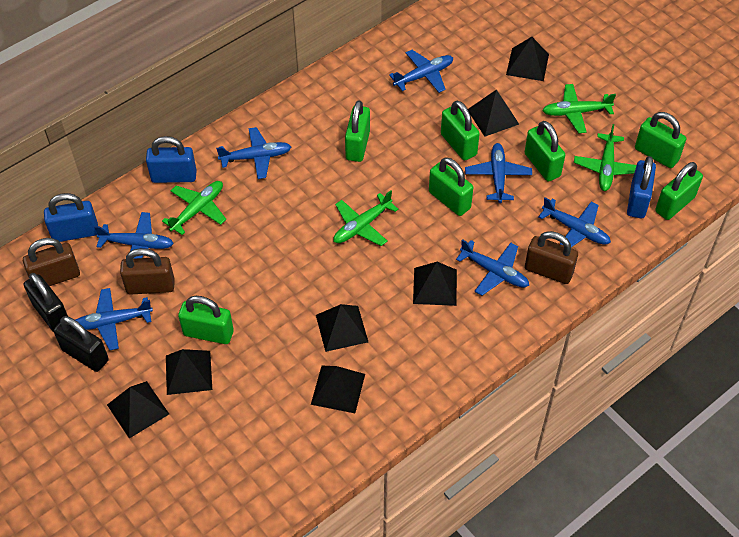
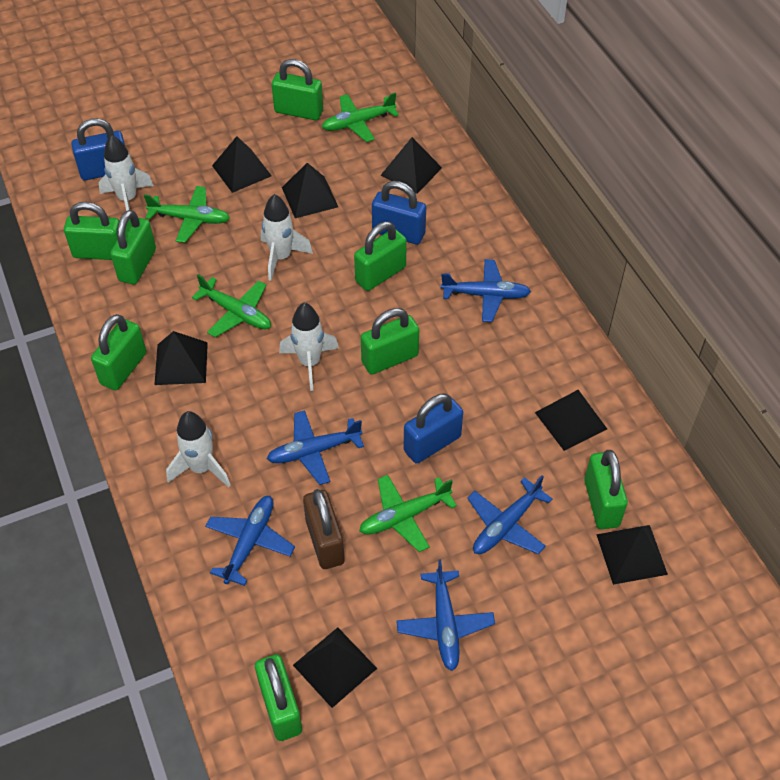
black padlock: [24,273,68,331] [53,316,109,372] = 2 -> none = 0
blue plane: [76,288,153,350] [94,212,174,259] [216,127,291,179] [389,50,453,93] [456,239,529,296] [465,143,532,203] [538,197,611,247] = 7 -> [205,496,295,586] [267,410,364,485] [396,559,495,671] [441,259,531,322] [467,475,553,554] = 5
brown padlock: [23,238,80,286] [120,248,175,295] [525,231,578,284] = 3 -> [303,489,345,569] = 1
green padlock: [178,296,234,344] [345,100,370,162] [429,157,473,216] [441,101,480,161] [525,121,565,181] [635,112,686,168] [655,162,703,220] = 7 -> [64,202,119,260] [91,314,146,390] [110,210,156,284] [255,654,302,741] [271,59,323,120] [354,222,407,291] [361,308,419,374] [584,450,628,529] = 8
white rocket: none = 0 -> [98,135,154,211] [166,411,231,488] [261,194,313,281] [279,303,339,391] = 4

